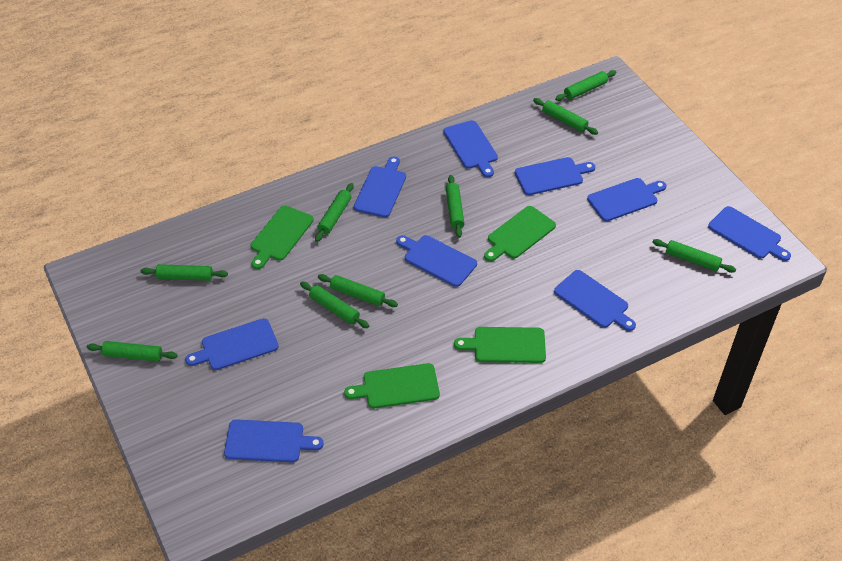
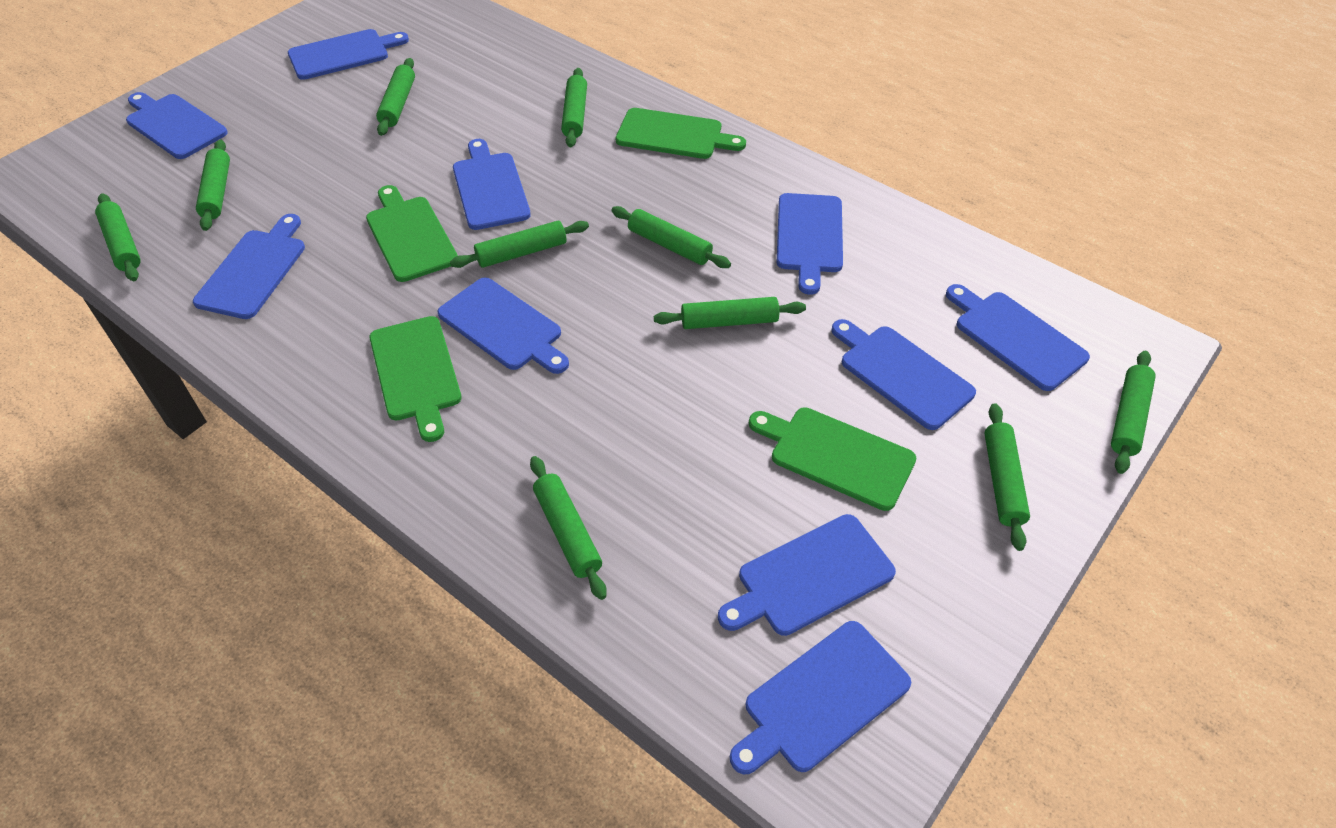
blue cutting board: [185,318,279,370] [224,419,324,463] [354,156,406,217] [396,235,477,287] [443,120,498,177] [515,157,595,195] [554,270,636,331] [587,178,666,221] [708,206,791,261] = 9 -> [126,92,228,159] [193,214,305,319] [288,29,409,80] [438,278,569,374] [453,139,531,230] [718,514,896,636] [730,621,911,774] [777,193,843,295] [831,319,976,430] [946,284,1090,391] = 10
green rolling pin: [87,341,178,362] [140,264,228,281] [300,282,369,328] [315,183,354,242] [318,274,398,307] [446,175,465,238] [533,98,598,135] [555,70,616,101] [652,239,736,273] = 9 -> [95,193,141,281] [196,140,230,231] [376,58,415,136] [450,221,589,268] [530,456,607,600] [561,68,587,147] [611,206,731,268] [654,297,806,329] [984,403,1030,551] [1111,351,1156,474] = 10

